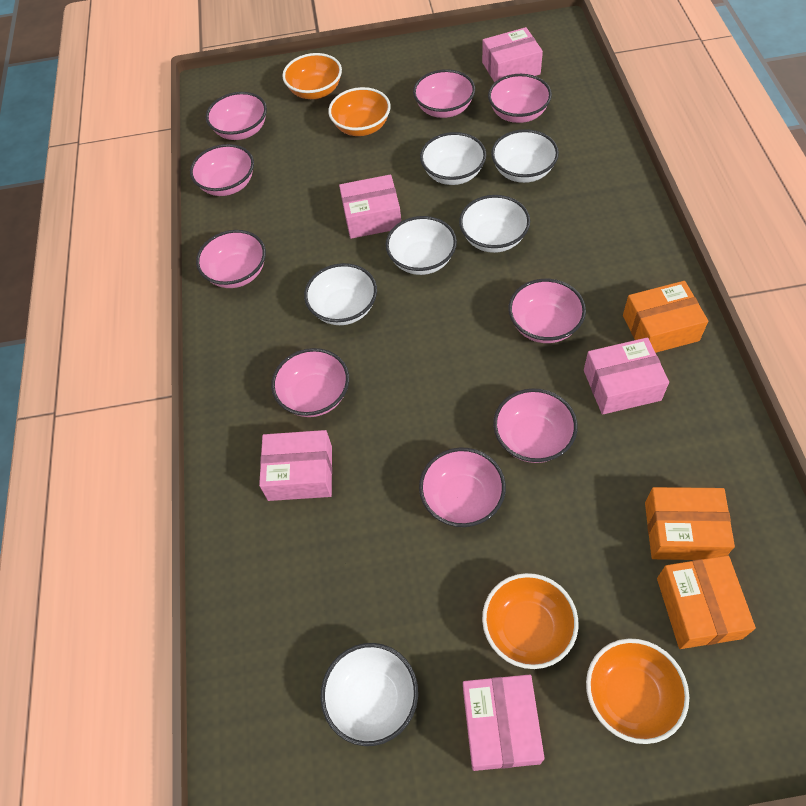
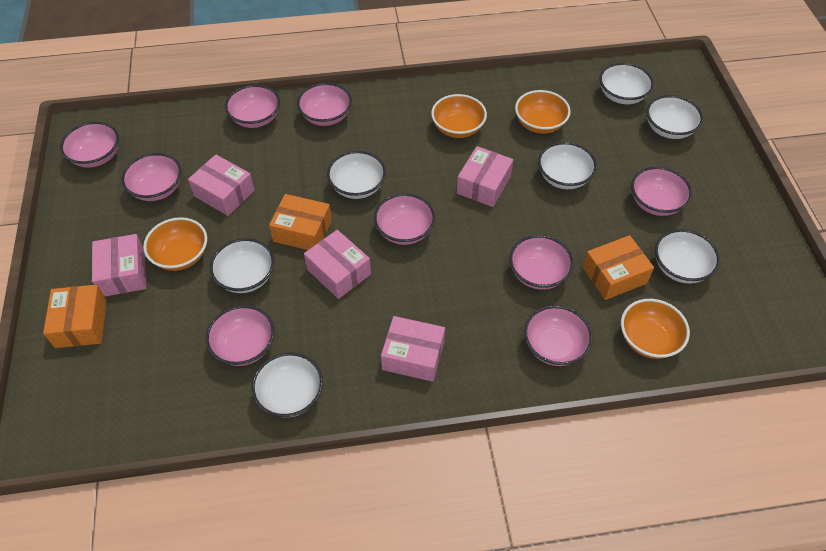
white bowl: [304,263,377,325] [320,643,418,746] [386,216,457,275] [420,132,486,185] [459,195,530,253] [491,129,559,183] = 6 -> [210,238,274,293] [251,352,323,418] [327,151,386,199] [538,142,597,189] [599,63,654,104] [647,95,703,139] [655,229,720,283] = 7

